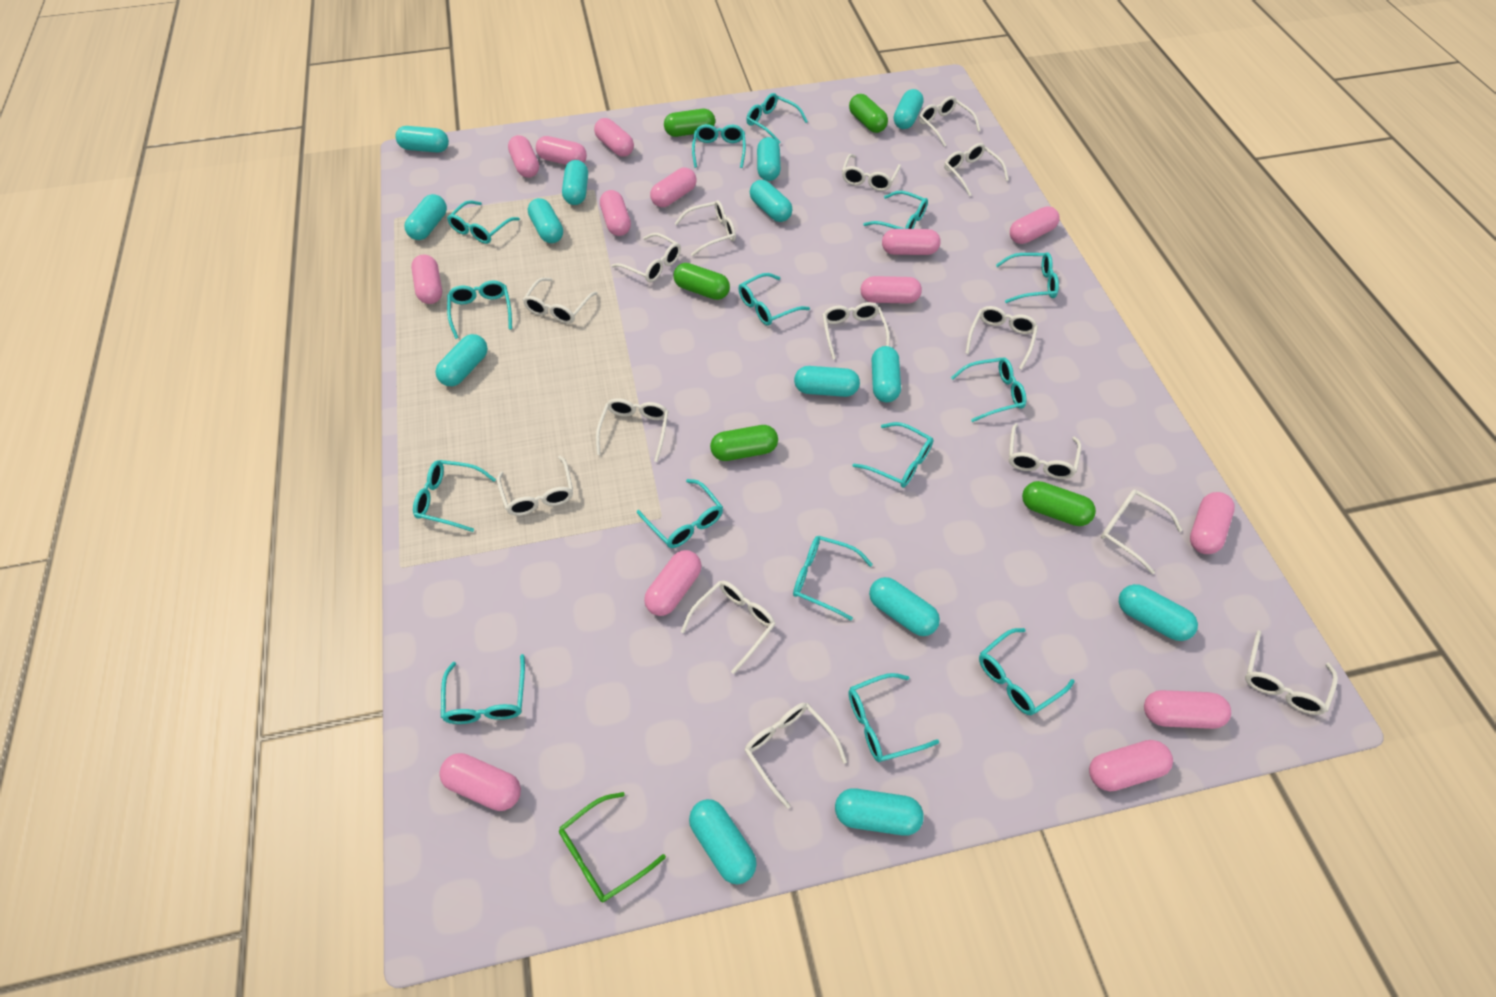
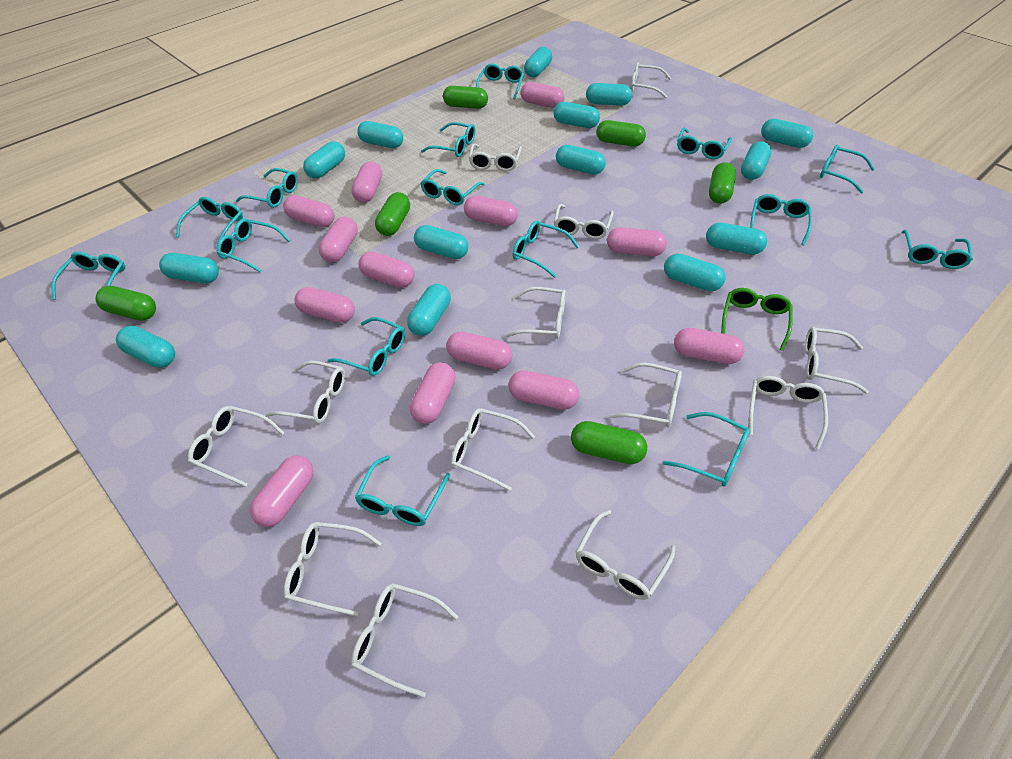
green capsule: [664,109,715,137] [673,263,730,300] [710,425,778,461] [849,94,888,133] [1022,481,1096,526] = 5 -> [95,286,156,320] [375,192,410,236] [443,86,488,109] [571,421,647,464] [596,120,646,147] [709,162,736,204] = 6
pink capsule: [411,254,442,304] [439,753,521,811] [508,135,539,178] [536,136,587,165] [594,118,634,157] [600,190,631,236] [644,550,702,616] [650,168,696,207] [861,276,922,304] [882,229,941,255] [1010,206,1060,244] [1089,740,1173,792] [1144,690,1231,729] [1190,492,1235,554] = 14 -> [250,455,314,527] [283,195,334,228] [295,287,355,323] [319,217,358,262] [351,161,382,203] [358,251,414,288] [410,362,456,424] [446,332,512,369] [464,196,518,226] [508,370,579,410] [521,82,565,108] [607,227,667,256] [674,328,745,364] = 13
white glasses: [497,456,573,516] [523,278,598,324] [596,398,669,462] [611,233,681,282] [674,200,736,256] [681,581,775,674] [744,703,847,809] [822,302,890,360] [842,154,901,191] [919,96,980,147] [944,143,1009,196] [965,306,1038,370] [1009,423,1081,479] [1101,489,1182,574] [1245,630,1338,715] = 15 -> [188,406,284,487] [266,361,345,424] [284,522,382,616] [351,583,458,698] [451,408,535,491] [469,143,522,171] [505,287,566,339] [554,204,614,239] [576,510,675,600] [609,363,682,427] [631,62,671,98] [749,376,828,449] [805,327,869,394] = 13

